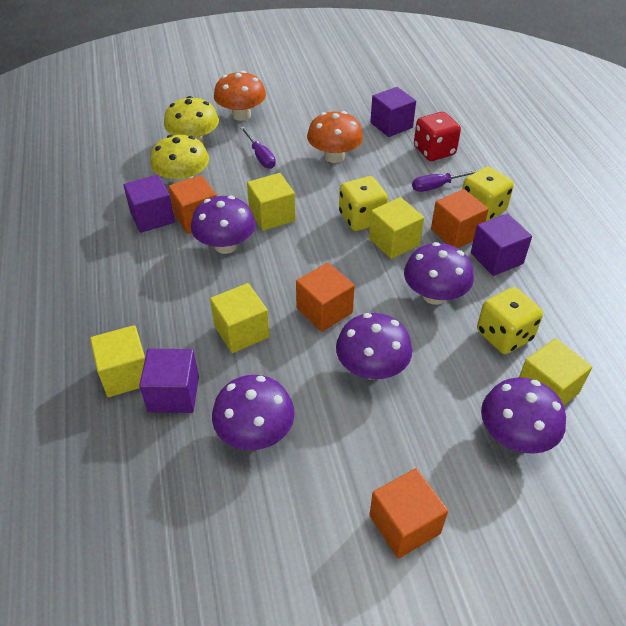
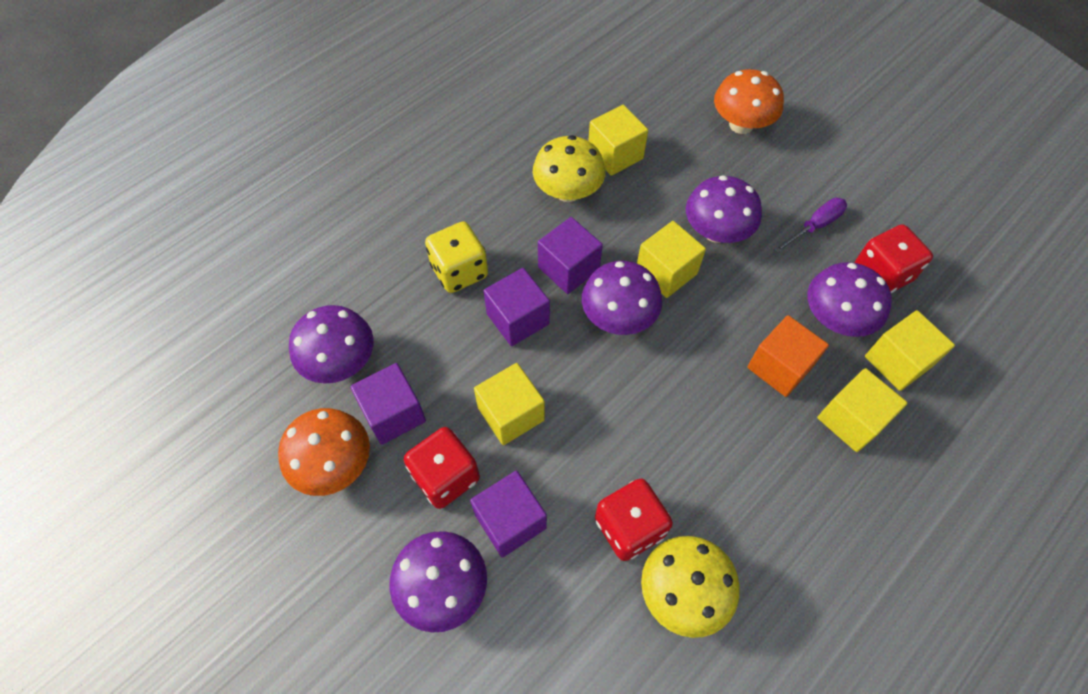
orange cube: [168,175,217,234] [296,263,355,332] [369,468,448,558] [431,189,489,248] = 4 -> [747,315,829,397] = 1
purple screwdriver: [241,127,276,169] [412,169,480,192] = 2 -> [774,198,847,253] = 1
red dice: [414,112,461,161] = 1 -> [404,427,480,509] [595,479,673,561] [855,224,933,293] = 3
yellow dice: [339,176,388,231] [462,166,514,221] [477,287,543,354] = 3 -> [425,221,488,293] = 1

